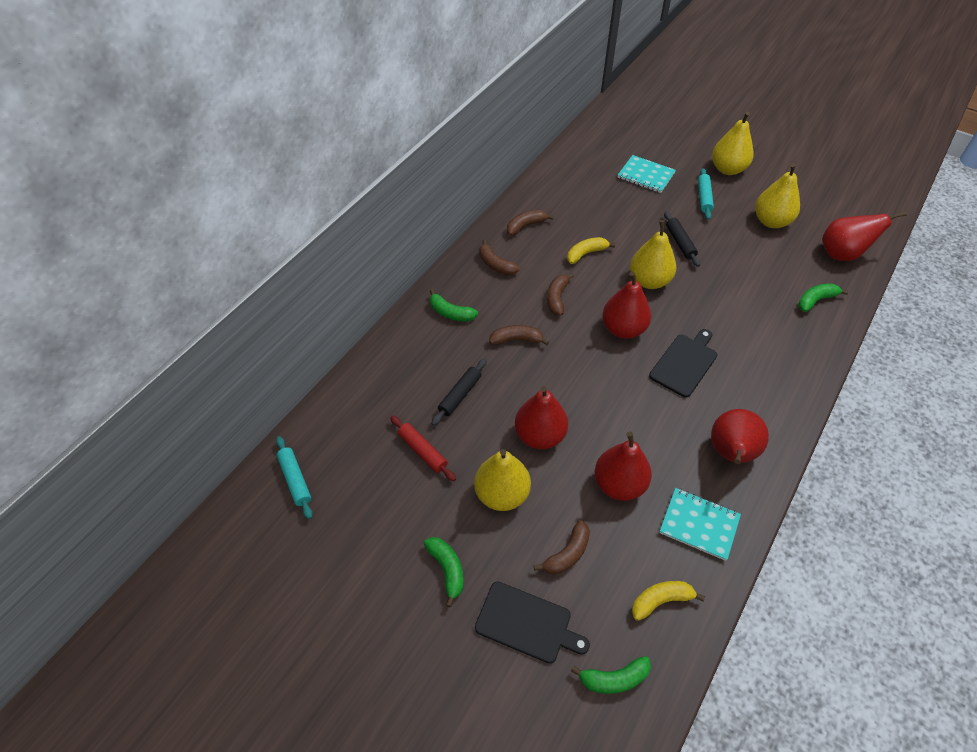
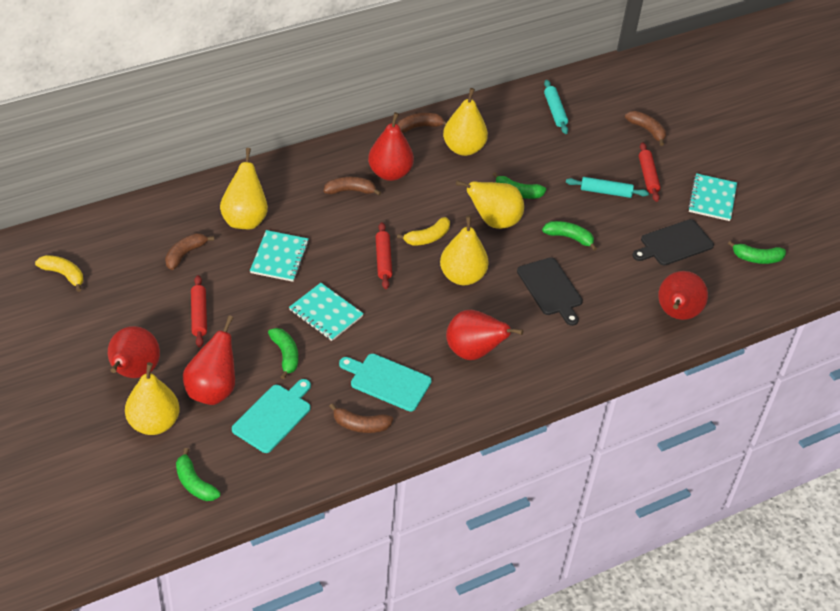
black rolling pin: [431,359,487,426] [664,211,700,267] = 2 -> none = 0
green banana: [424,537,464,607] [430,289,478,321] [571,656,651,694] [798,283,849,312] = 4 -> [176,448,220,501] [268,328,298,379] [492,172,546,199] [542,221,597,251] [728,241,786,264] = 5
red rolling pin: [390,415,456,481] = 1 -> [191,275,207,347] [376,222,392,289] [639,142,661,202] = 3
turquoise cutting board: none = 0 -> [232,379,311,453] [339,354,432,411] = 2
turquoise notebook: [618,155,676,193] [659,488,741,561] = 2 -> [250,230,309,282] [289,283,364,341] [688,173,737,221] = 3
yellow pear: [474,449,531,511] [630,220,676,289] [712,111,753,175] [755,163,800,228] = 4 -> [125,362,180,435] [220,148,268,229] [440,216,489,285] [443,88,488,156] [456,181,524,229] = 5

